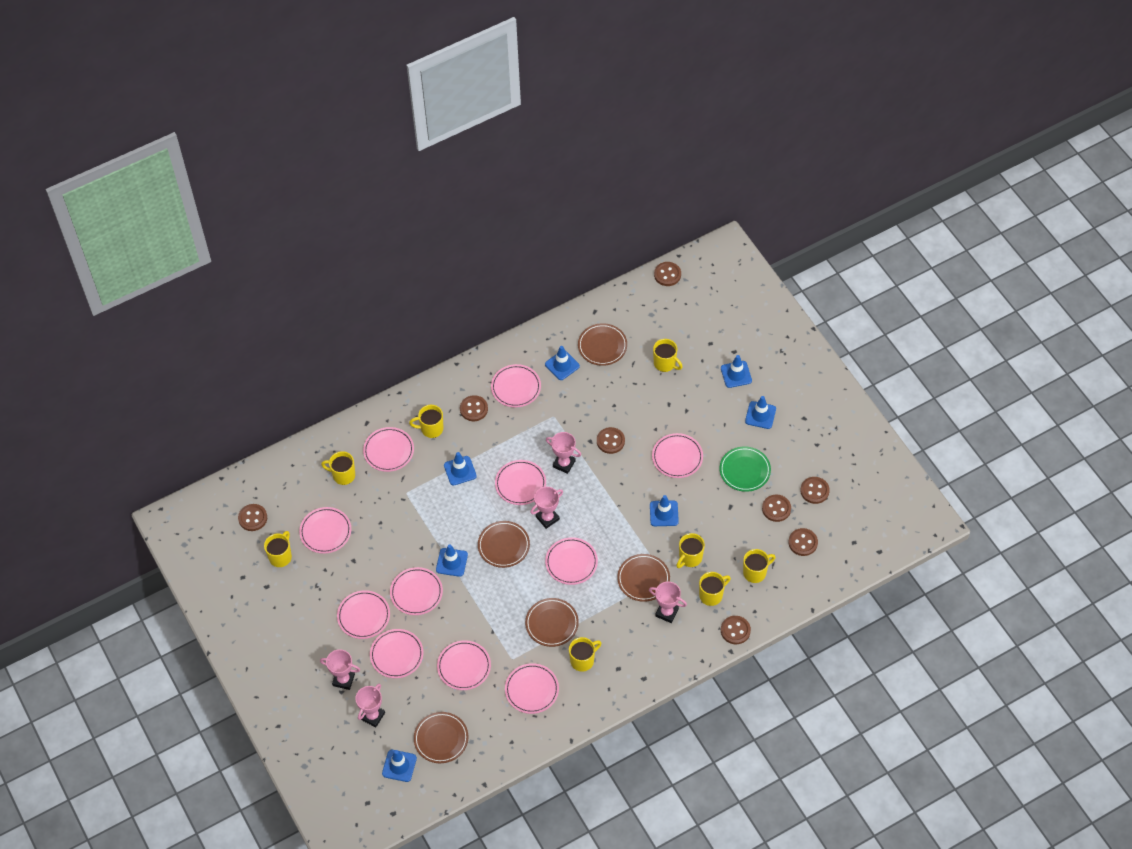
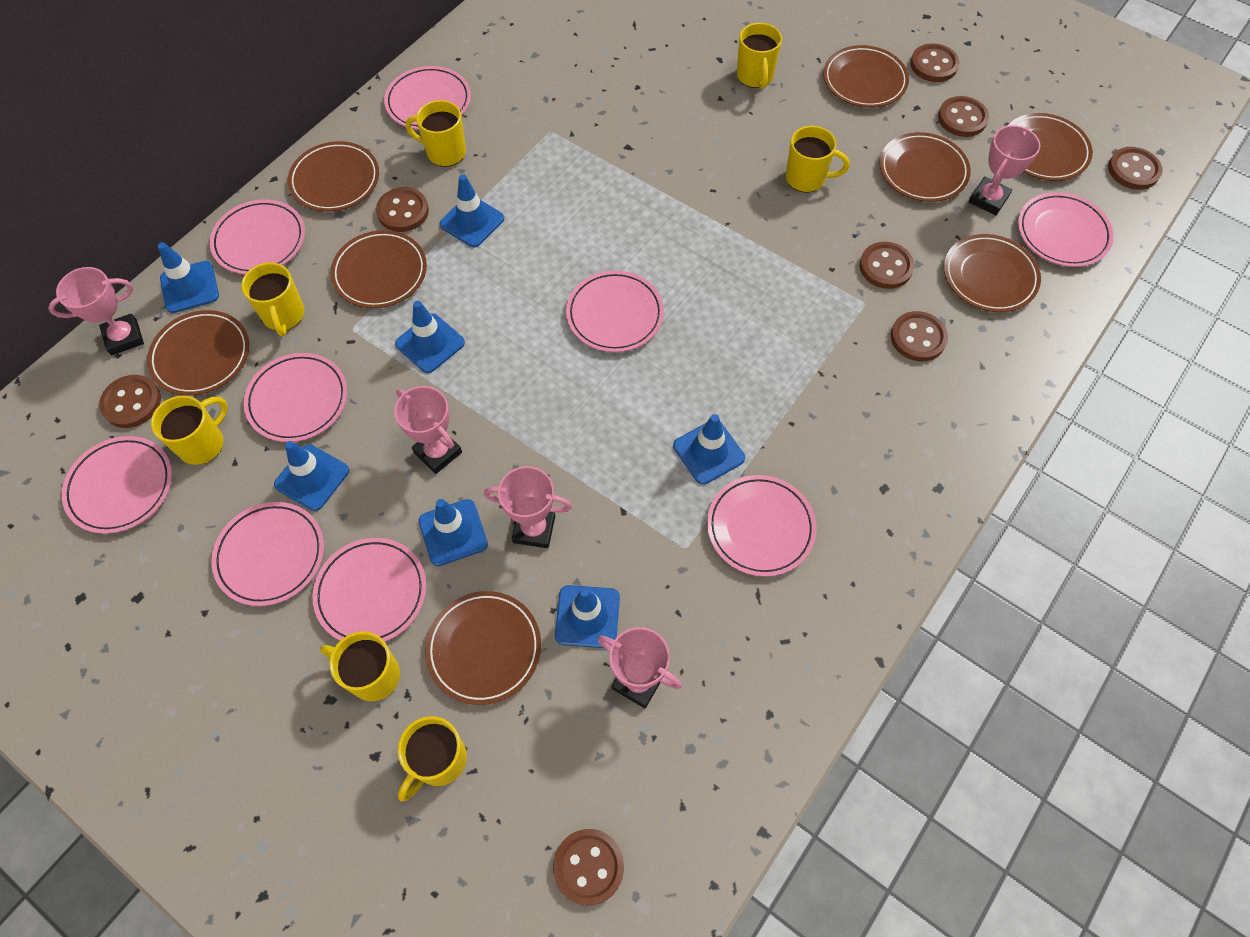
brown plate: [414,712,468,763] [478,521,530,568] [525,598,579,647] [578,323,627,366] [617,554,670,602] = 5 -> [147,310,249,396] [288,141,379,212] [330,230,427,308] [425,591,541,705] [823,45,909,108] [879,132,971,202] [944,234,1041,312] [1007,113,1093,181] = 8
green plate: [720,446,771,492] = 1 -> none = 0
pink plate: [299,507,351,554] [337,590,390,639] [363,427,414,472] [370,629,423,678] [390,567,443,615] [437,640,491,690] [491,364,541,408] [495,460,546,505] [505,663,559,714] [545,537,598,585] [652,433,703,478] = 11 -> [62,436,172,534] [210,199,305,274] [211,502,324,606] [244,353,347,442] [313,538,426,642] [384,66,471,130] [566,271,664,352] [707,475,816,577] [1018,192,1114,267] = 9
yellow mug: [264,531,292,567] [321,451,355,485] [409,405,443,438] [569,637,601,672] [653,339,683,372] [676,533,705,568] [699,572,731,606] [743,549,776,583] = 8 -> [151,395,228,465] [241,262,304,336] [320,631,400,701] [398,716,467,801] [405,100,466,167] [737,23,782,89] [786,126,850,193] = 7

